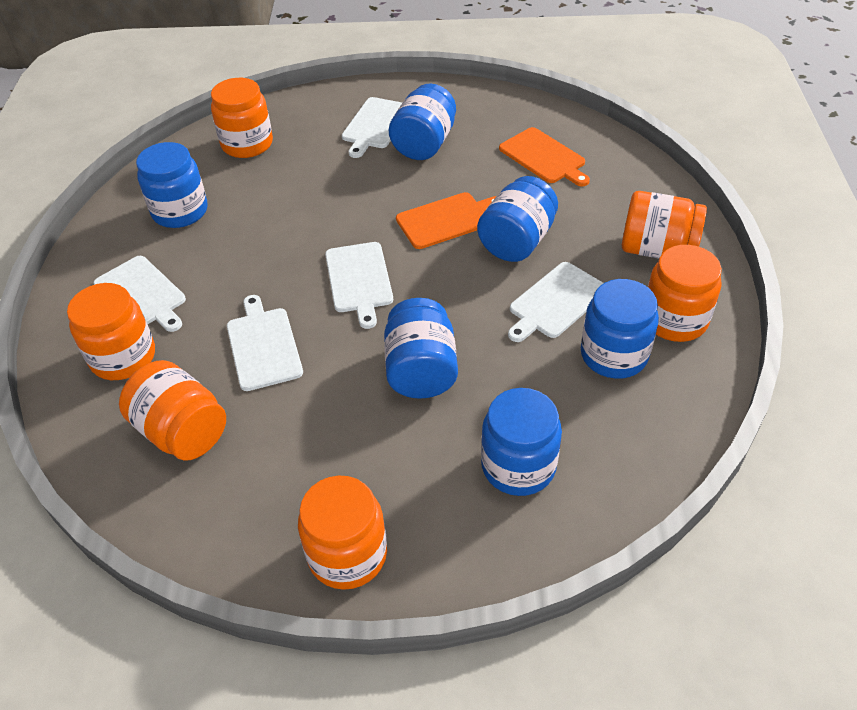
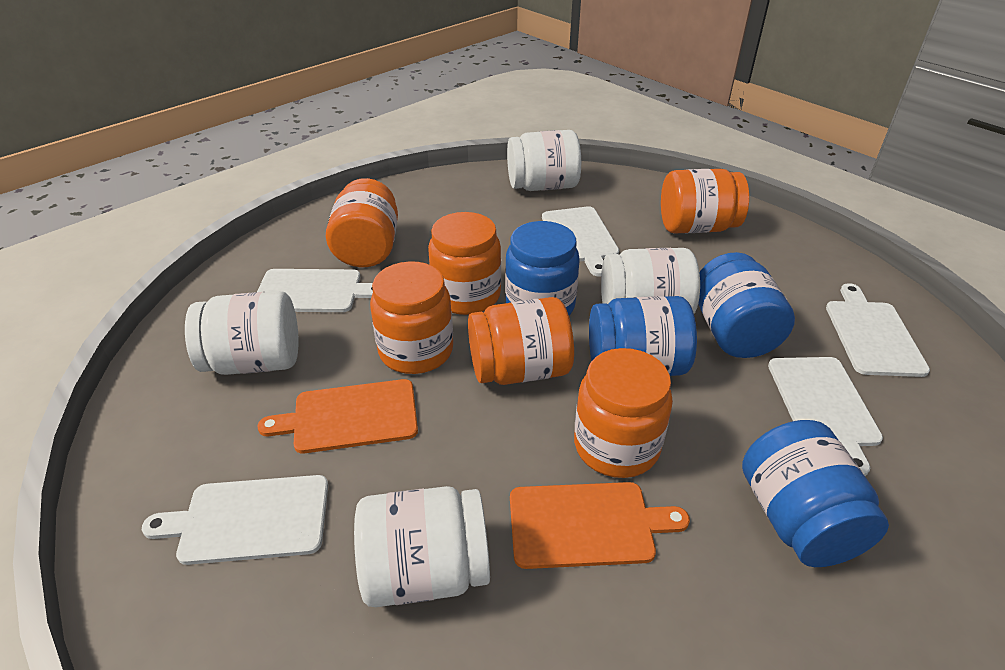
blue jar: [136,142,208,228] [384,298,458,399] [389,83,456,160] [477,176,558,262] [481,388,562,496] [581,279,659,379] = 6 -> [505,221,580,316] [589,296,697,376] [698,252,795,358] [742,420,889,567] = 4
white jar: none = 0 -> [185,291,298,375] [354,486,490,607] [507,130,581,191] [601,248,700,314] = 4

